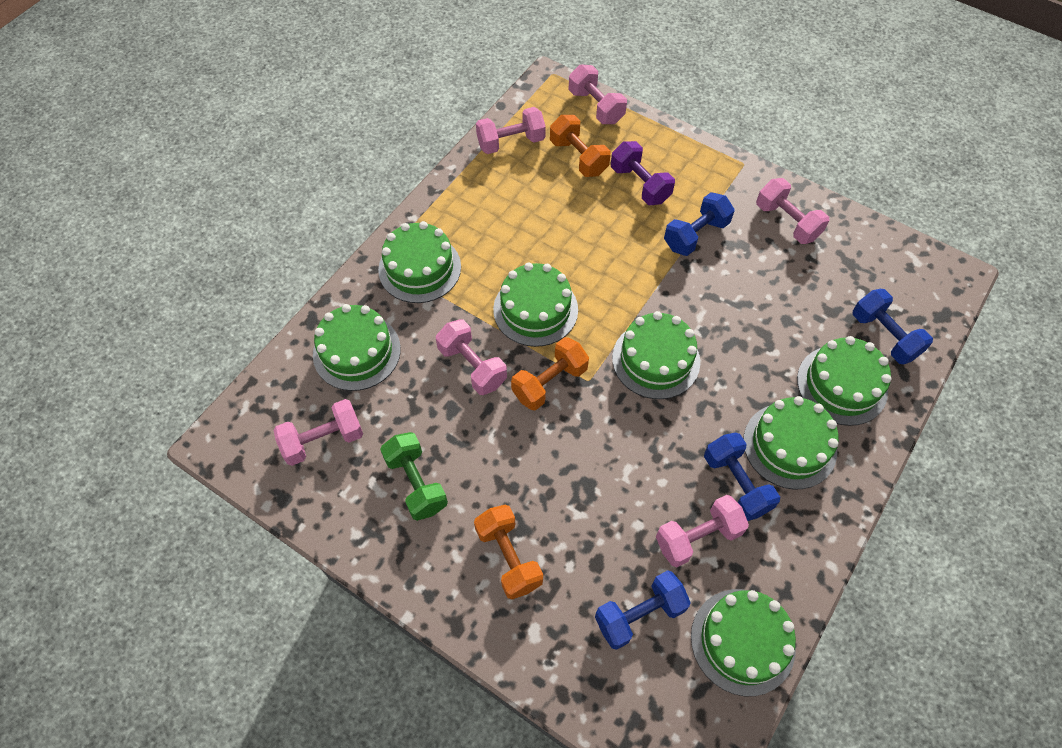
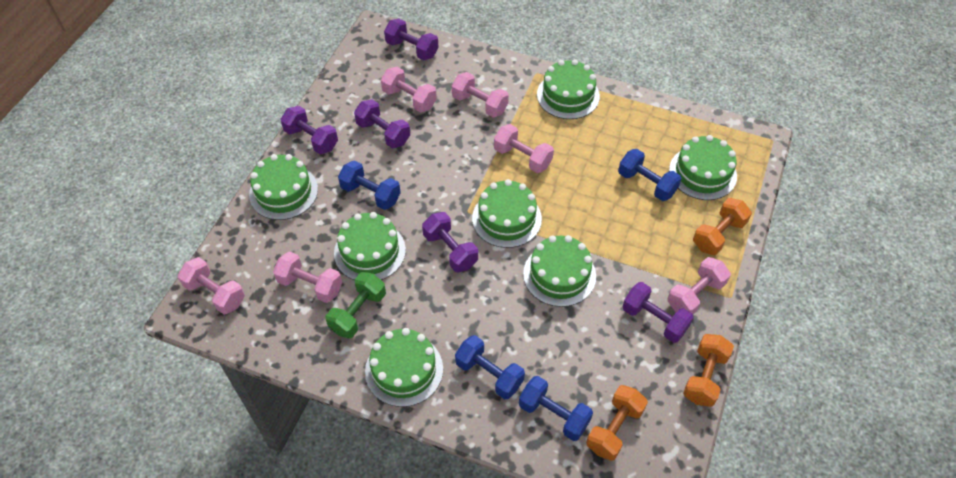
purple dumbbell: [611,141,675,205] = 1 -> [280,106,338,154] [354,99,410,149] [384,19,439,60] [422,212,478,272] [622,282,694,343] = 5

